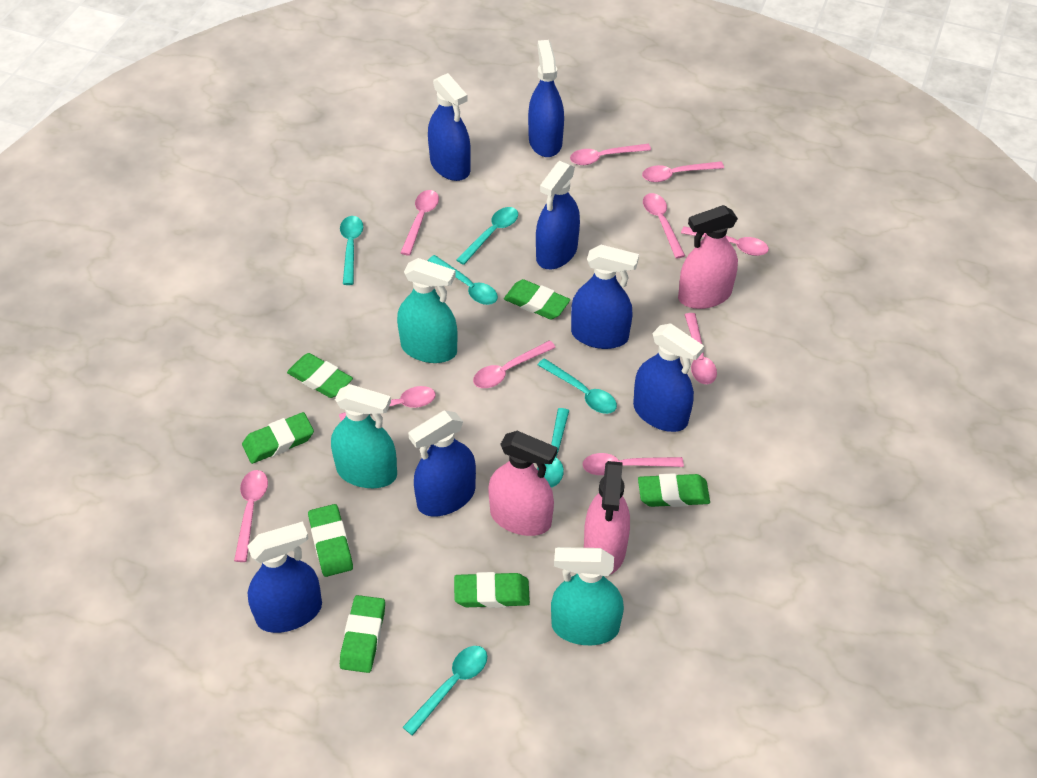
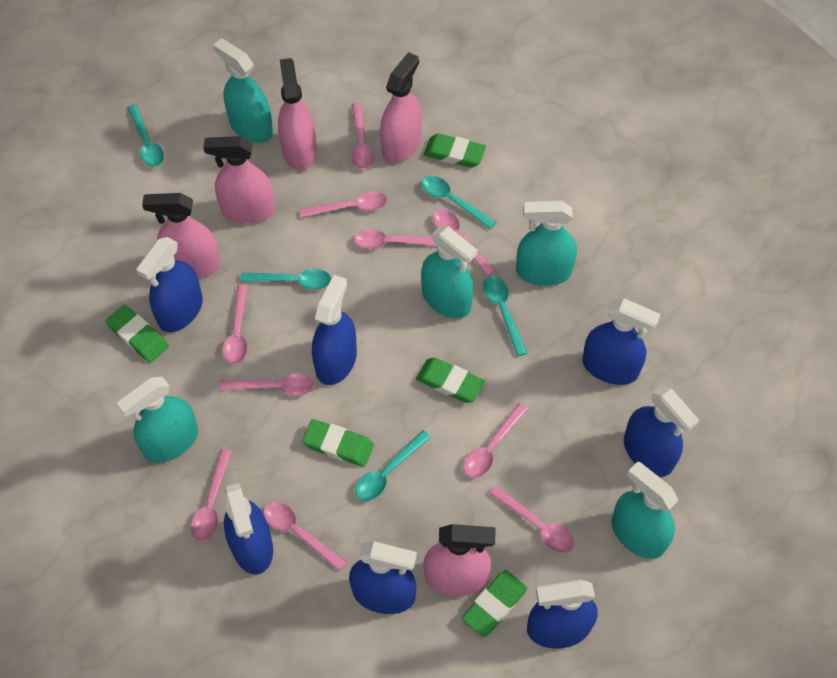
green eraser: [242,412,314,464] [287,353,353,398] [308,504,353,577] [340,595,385,673] [454,572,530,608] [504,279,570,319] [638,473,710,507] = 7 -> [106,305,169,363] [302,419,374,467] [416,358,485,403] [423,134,486,168] [462,570,527,637] = 5
pink spray bottle: [488,431,557,536] [584,461,630,574] [678,205,738,309] = 3 -> [142,193,221,278] [203,136,275,224] [278,58,317,171] [380,52,422,163] [423,524,495,596] = 5
turquoise spoon: [340,216,363,285] [403,646,487,736] [428,255,498,305] [456,207,518,265] [537,408,569,487] [538,358,617,414] = 6 -> [127,104,164,167] [241,269,331,290] [355,430,431,501] [422,176,496,229] [483,276,527,356] = 5
turquoise spray bottle: [331,384,397,488] [397,258,458,363] [551,547,624,645] = 3 -> [116,377,198,463] [213,38,273,143] [421,226,478,319] [516,201,577,286] [612,462,678,559] = 5

